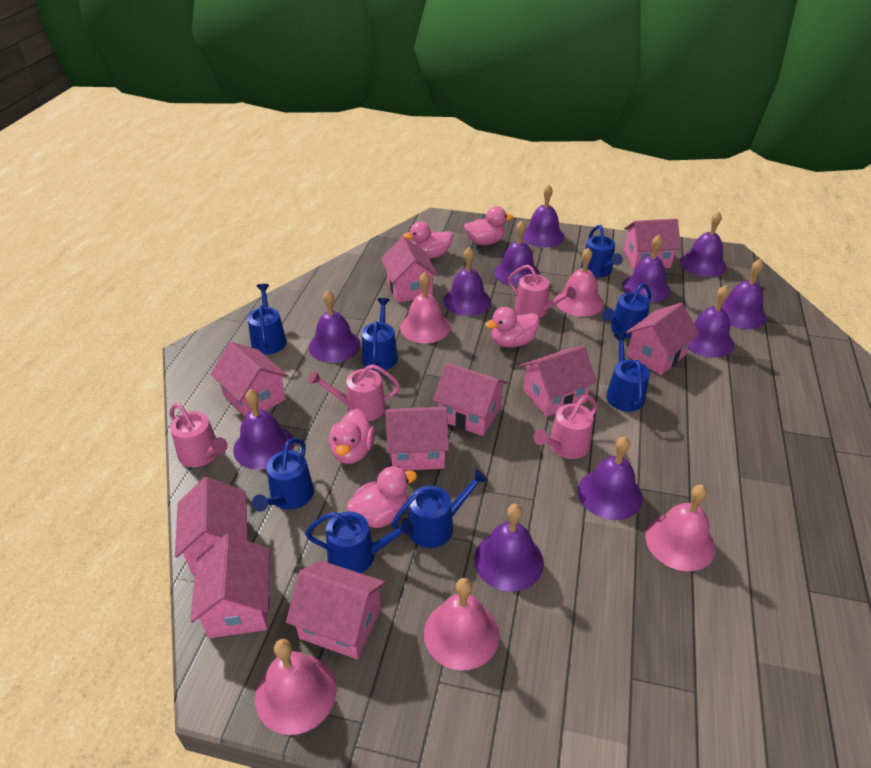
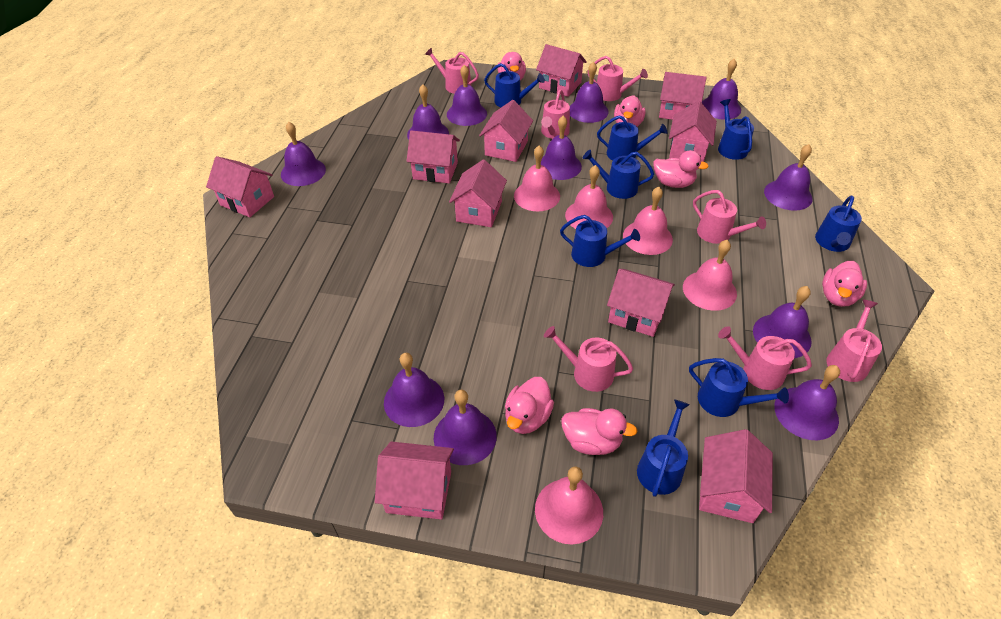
pink duck: [329,409,375,464] [346,466,417,528] [402,222,453,259] [464,206,514,245] [485,307,539,348] = 5 -> [498,52,526,81] [505,377,554,434] [561,408,638,455] [614,95,646,127] [653,150,709,188] [822,261,867,307] = 6
pink watering can: [169,403,228,467] [309,364,400,421] [508,265,576,318] [533,395,598,459] = 4 -> [425,47,479,94] [541,90,570,139] [544,326,633,392] [587,56,648,101] [693,190,766,244] [718,326,812,390] [827,299,882,382] = 7

